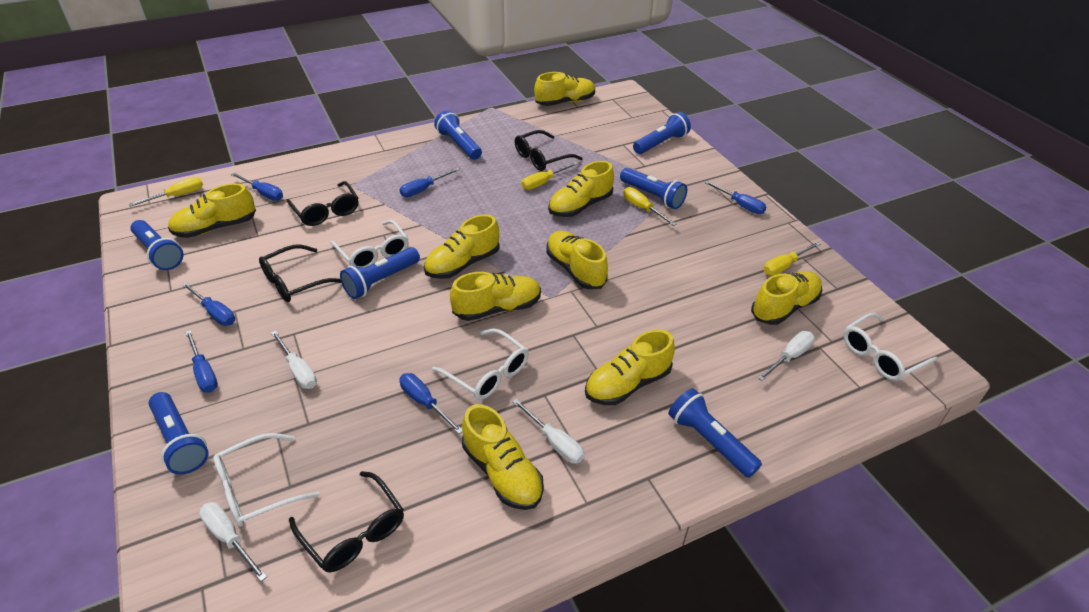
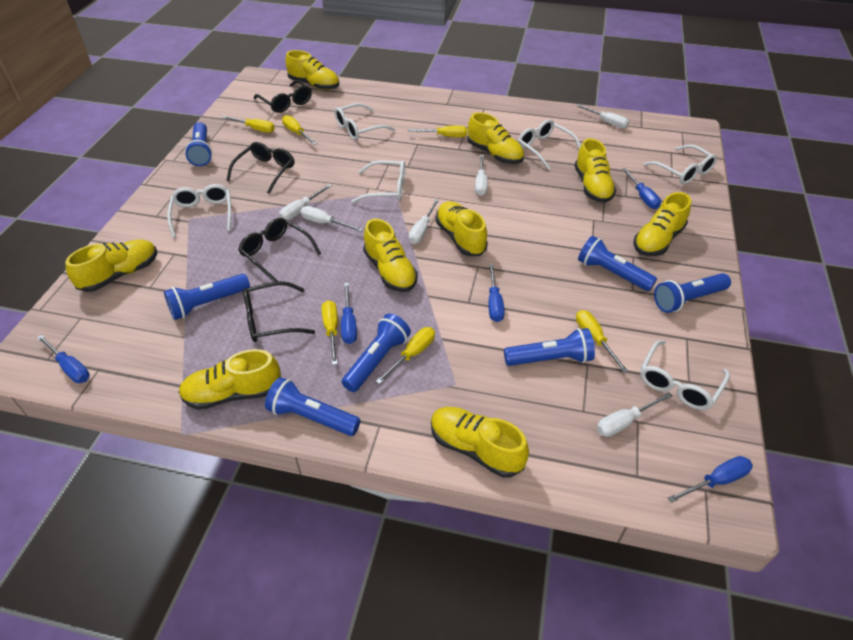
blue screwdriver: [182,282,235,326] [185,330,218,393] [231,173,283,201] [400,168,460,197] [400,373,462,434] [704,181,766,214] = 6 -> [37,335,90,383] [341,283,357,344] [488,264,505,322] [622,168,661,209] [668,456,753,503] = 5
white glasses: [213,433,320,527] [331,220,409,268] [432,329,529,400] [843,313,938,381] = 4 -> [167,184,231,238] [335,103,395,140] [351,160,405,203] [518,119,581,170] [640,340,730,410] [644,144,717,184] = 6
white screwdriver: [199,502,267,582] [271,330,317,389] [512,398,584,464] [758,331,815,381] = 4 -> [279,184,332,220] [300,206,363,232] [409,199,439,244] [475,155,488,196] [576,104,629,129] [597,392,673,437] = 6
yellow screwdriver: [129,177,203,207] [522,162,578,190] [623,187,676,226] [764,242,820,275] = 4 -> [222,116,275,133] [282,115,317,145] [322,300,338,365] [376,327,435,384] [408,126,467,137] [576,310,628,373] = 6

